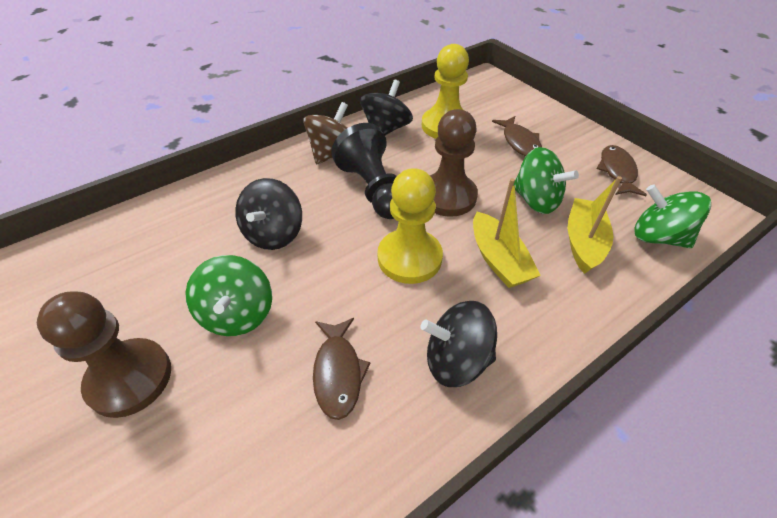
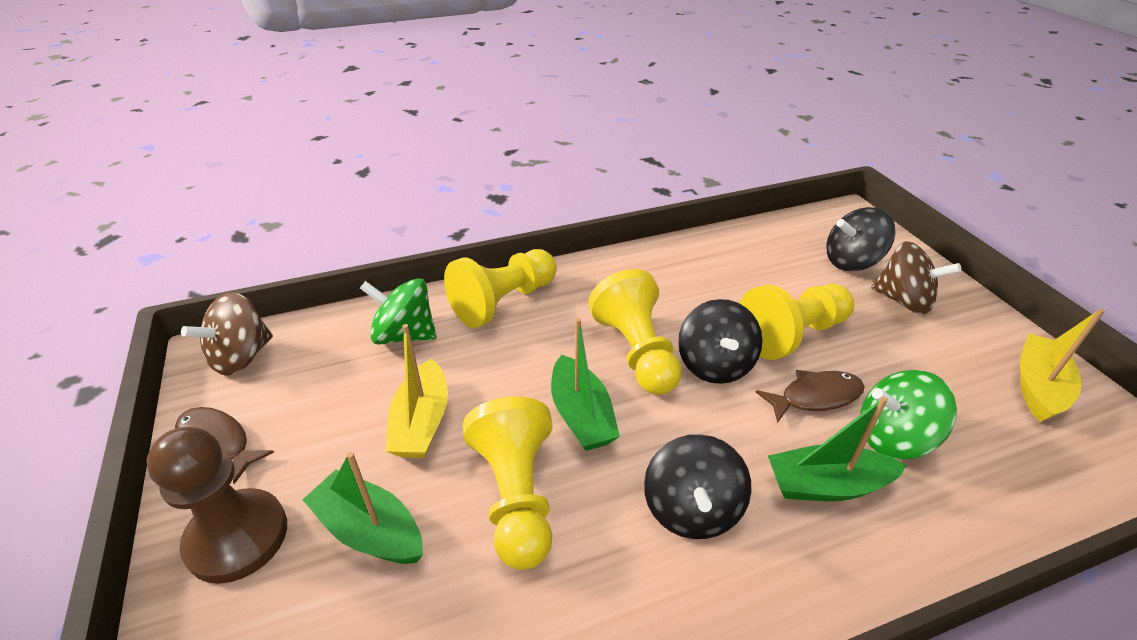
black pawn: [331,123,397,219] = 1 -> none = 0
brown fish: [313,318,371,420] [492,116,542,157] [597,145,647,196] = 3 -> [175,407,274,484] [756,370,865,423] = 2
brown pawn: [37,292,171,418] [430,109,478,217] = 2 -> [146,427,287,584] = 1
brown spinning top: [303,102,348,165] = 1 -> [181,292,273,376] [871,241,962,315] = 2
green boat: none = 0 -> [303,452,423,564] [551,318,620,451] [768,397,907,501] = 3
green spinning top: [185,255,272,336] [513,147,579,214] [635,185,711,248] = 3 -> [360,278,436,345] [860,370,957,459] = 2
yellow pawn: [378,168,443,284] [422,44,469,139] = 2 -> [444,249,557,328] [463,396,552,570] [588,269,682,395] [740,284,854,360] = 4

